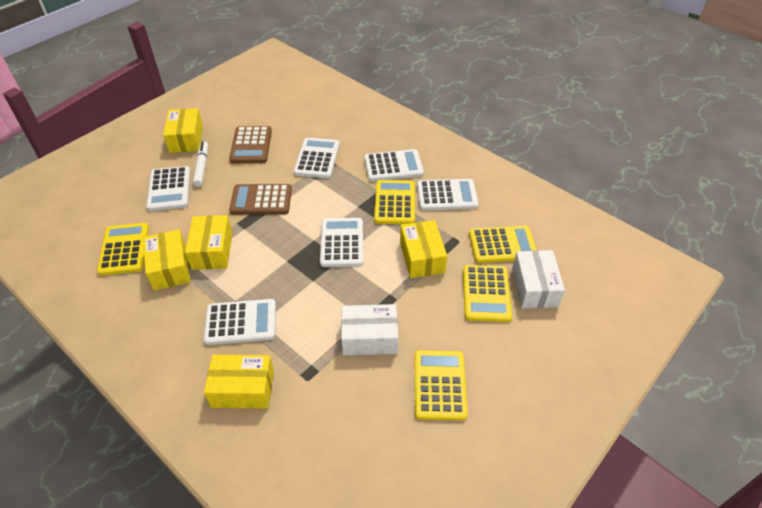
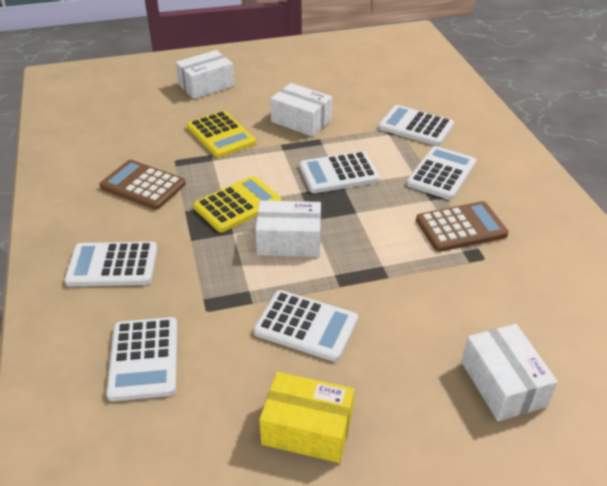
white box: [341,304,398,355] [512,250,565,308] = 2 -> [175,50,234,99] [255,201,321,257] [270,83,333,137] [462,324,558,421] = 4
white marker: [193,141,208,187] = 1 -> none = 0
yellow box: [143,229,191,291] [163,108,203,153] [185,215,232,270] [204,355,274,409] [400,220,447,278] = 5 -> [259,372,354,463] = 1
yellow calculator: [97,223,149,276] [374,180,415,224] [414,350,468,421] [463,265,512,322] [469,226,537,263] = 5 -> [187,111,256,158] [193,176,281,233] = 2

